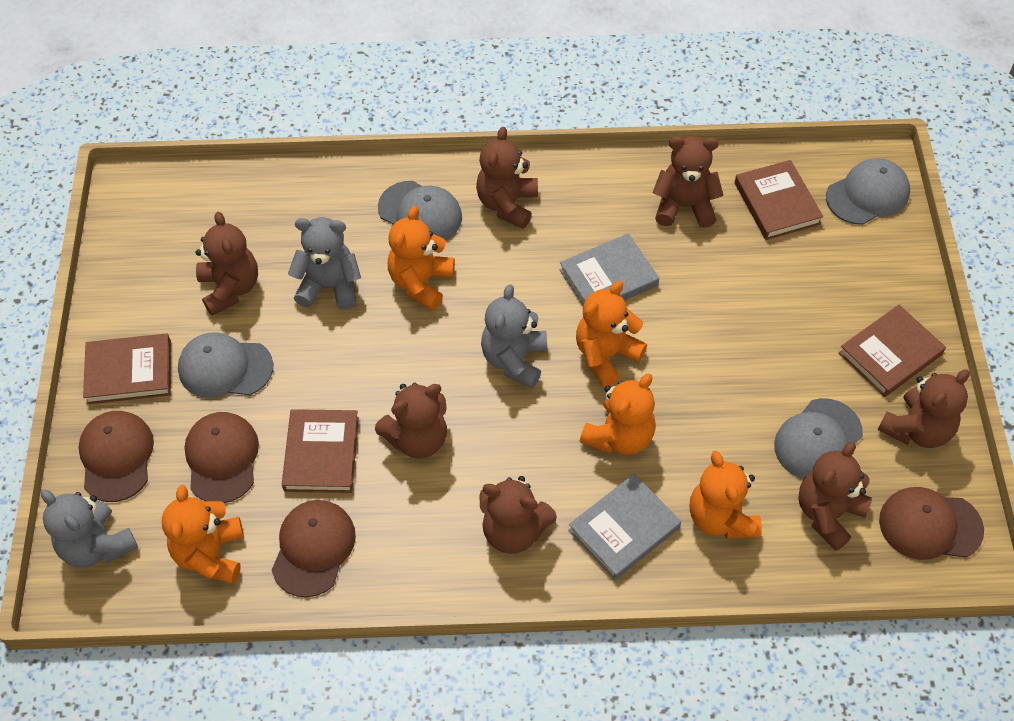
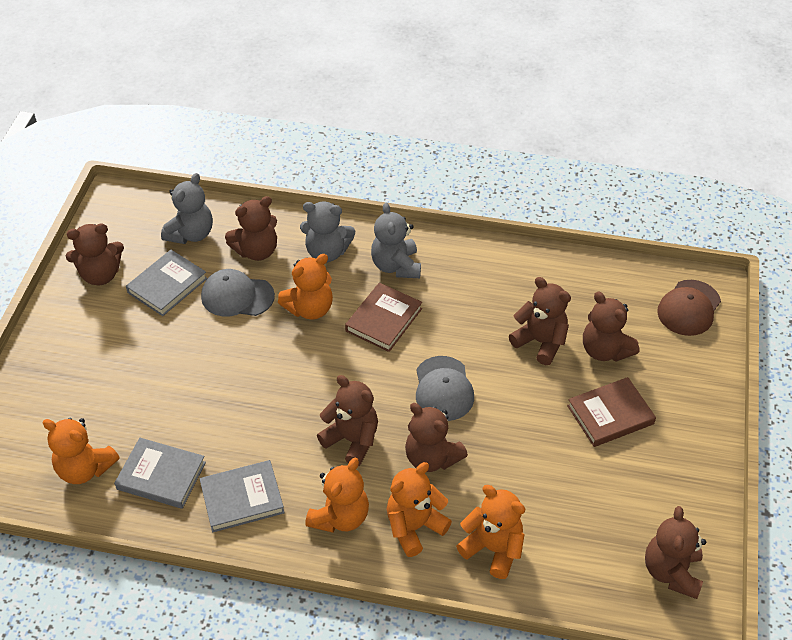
brown book: [83,333,171,404] [282,409,359,493] [735,160,823,240] [839,305,946,397] = 4 -> [345,283,422,352] [567,377,656,447] = 2
brown cap: [79,411,154,502] [184,412,259,503] [272,500,356,597] [879,487,984,560] = 4 -> [657,280,721,336] = 1
grey book: [559,233,659,306] [568,474,681,580] = 2 -> [115,438,206,509] [126,250,207,316] [200,460,284,532] = 3
grey cap: [178,332,273,398] [378,181,462,240] [774,398,863,479] [826,158,910,225] = 4 -> [201,269,275,316] [416,356,474,421] = 2

